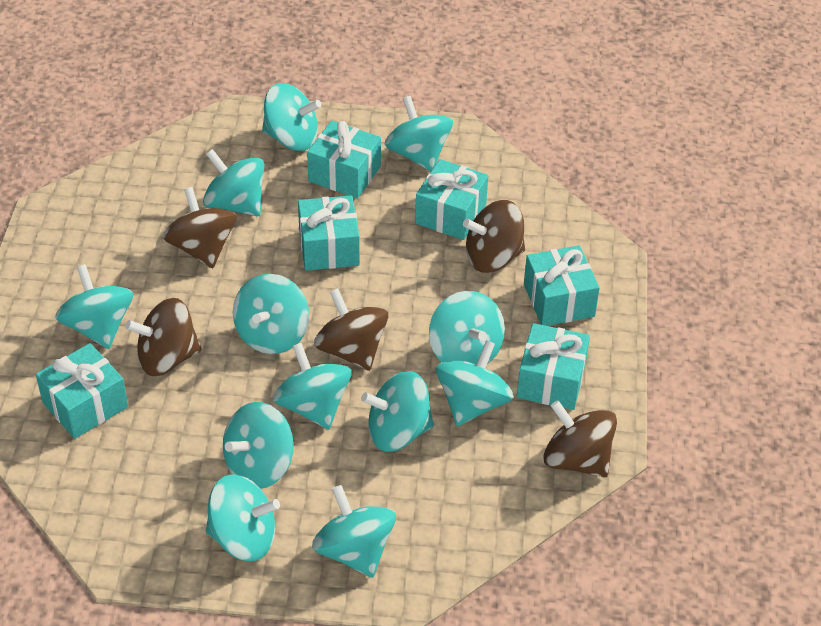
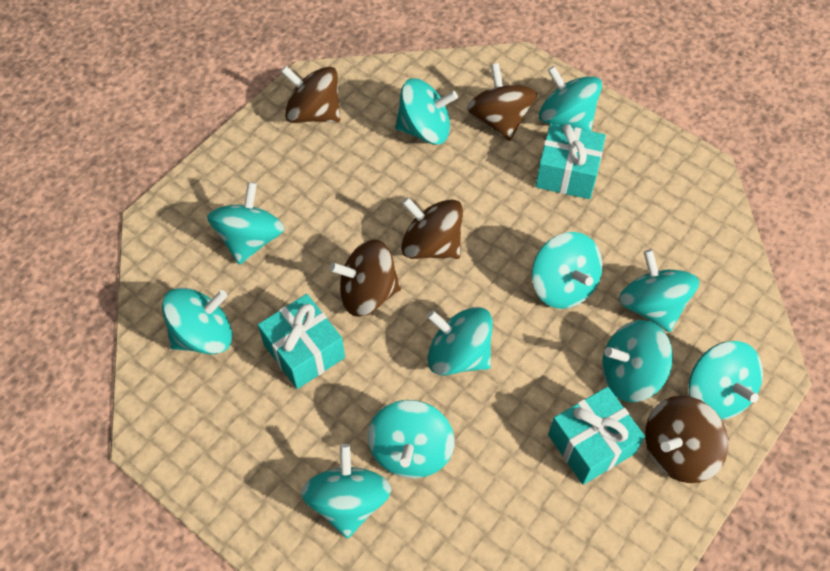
turquoise gift: [36,343,128,439] [298,195,360,271] [307,121,381,198] [415,159,488,240] [517,323,590,410] [524,245,600,326] = 6 -> [258,294,345,389] [535,123,606,199] [548,387,645,485] = 3
turquoise spinning top: [55,264,133,349] [203,149,264,216] [206,475,280,561] [223,402,294,489] [233,274,309,354] [262,83,321,151] [273,343,352,429] [312,485,396,578] [361,371,434,452] [385,96,453,171] [429,291,505,365] [436,340,514,426] = 12 -> [162,288,232,354] [207,182,284,265] [301,444,392,538] [368,400,454,478] [395,78,458,145] [427,307,493,375] [532,232,603,309] [539,66,602,131] [602,320,673,402] [619,249,699,332] [688,341,763,420] = 11

